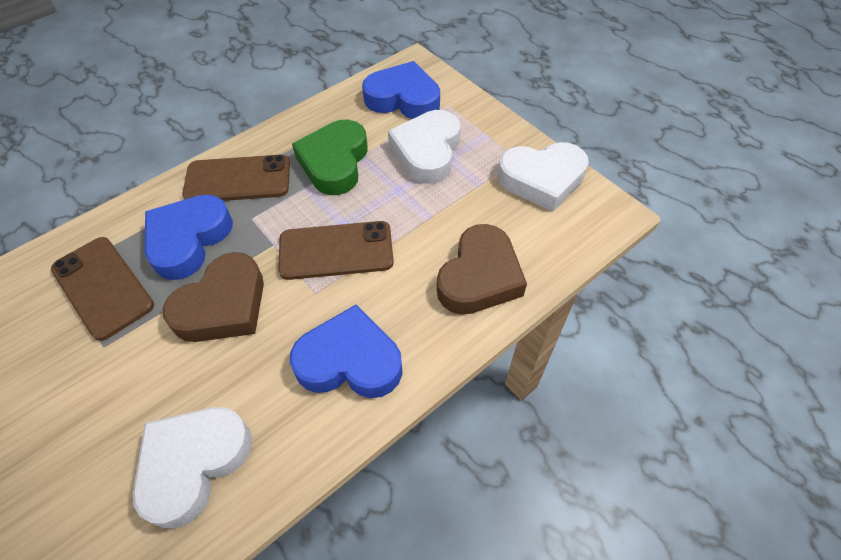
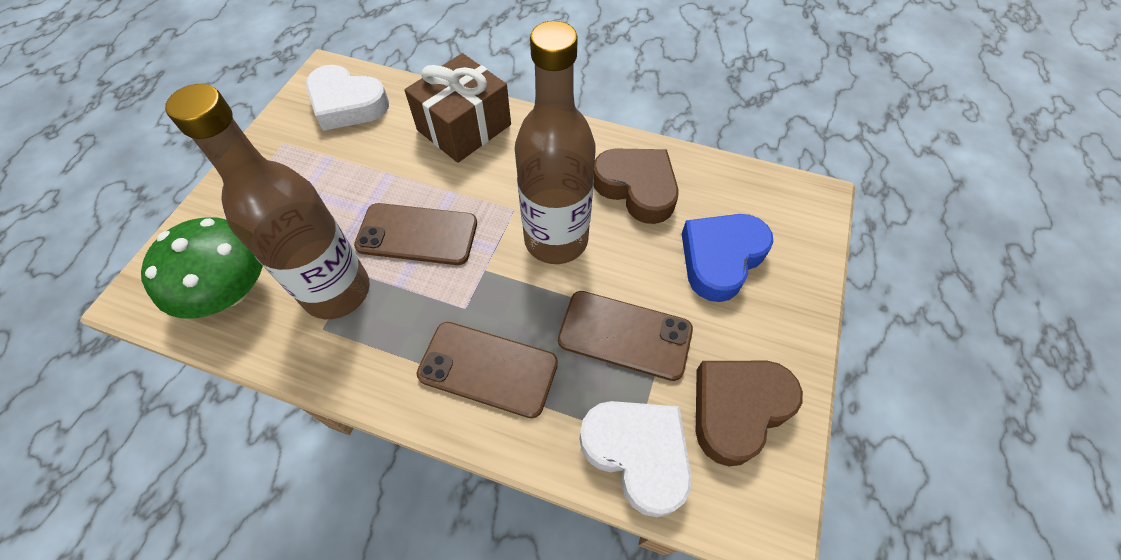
blue heart: [145,195,233,280] [290,304,403,398] [362,61,440,119] = 3 -> [682,214,774,302] = 1
brown bottle: none = 0 -> [165,84,370,319] [515,21,596,264] = 2
brown gift: none = 0 -> [404,53,511,163] = 1
green heart: [292,120,368,195] = 1 -> none = 0
green mushroom: none = 0 -> [141,217,263,319] = 1
white heart: [133,407,252,529] [388,110,460,184] [498,142,589,212] = 3 -> [306,65,389,131] [579,401,692,517] = 2

